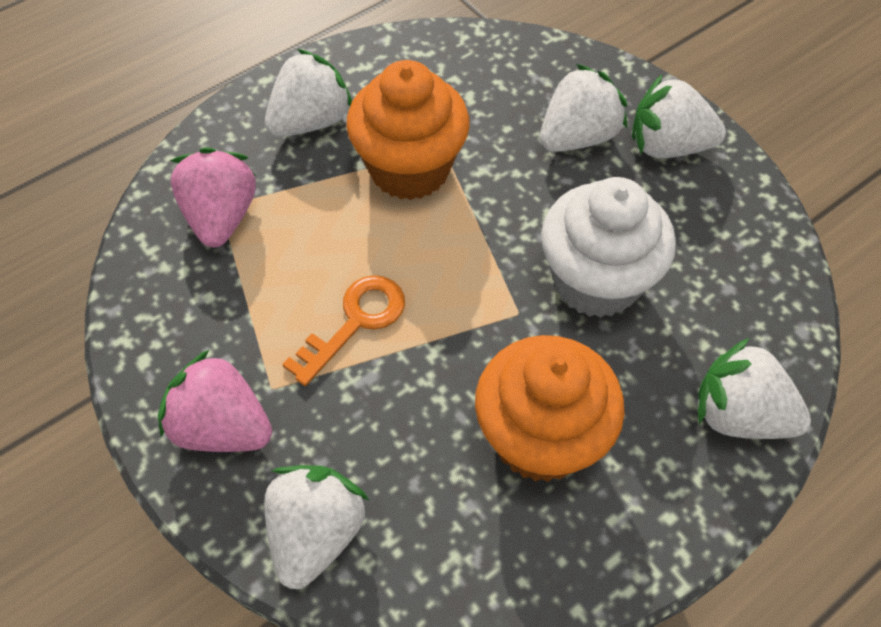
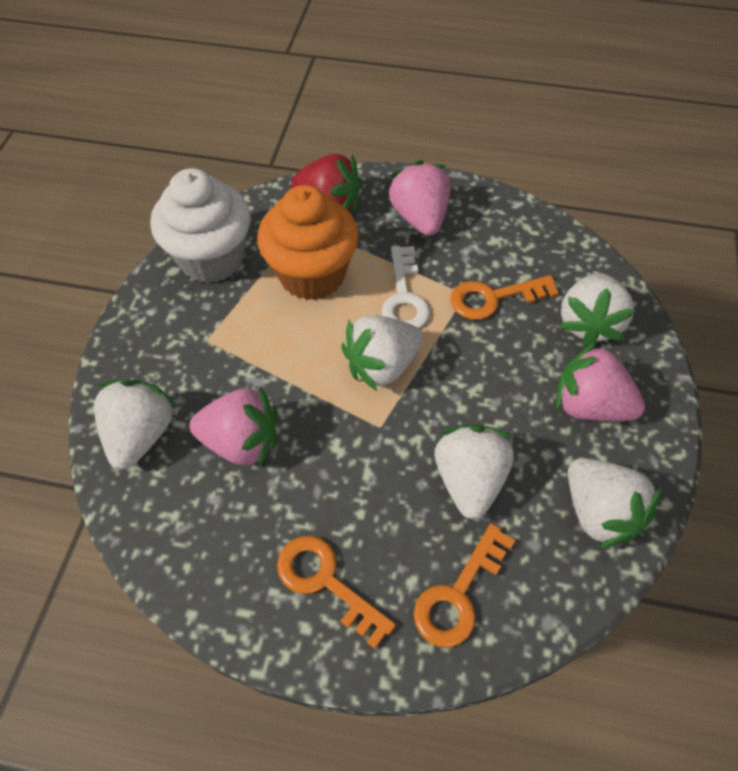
orange cupcake: [346,60,470,200] [475,335,625,482] = 2 -> [257,185,359,300] = 1
orange key: [282,275,405,386] = 1 -> [277,536,396,649] [413,523,515,647] [450,275,559,320] = 3
pink strawberry: [158,349,272,452] [170,147,256,247] = 2 -> [189,386,278,468] [388,160,450,236] [556,342,645,421] = 3
red strawberry: none = 0 -> [291,154,362,212] = 1
white key: none = 0 -> [381,246,430,329] = 1

